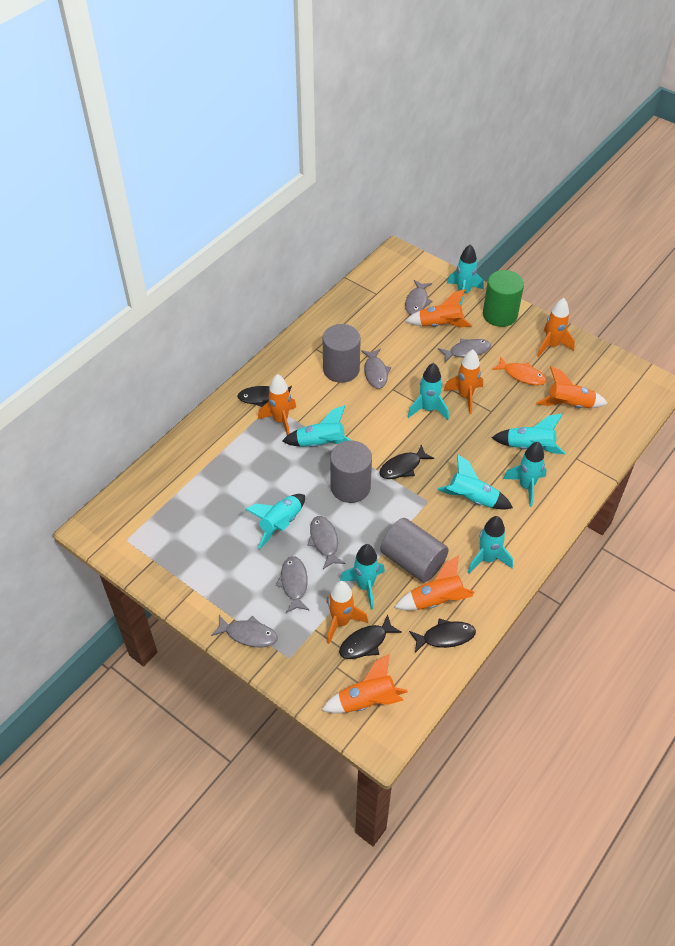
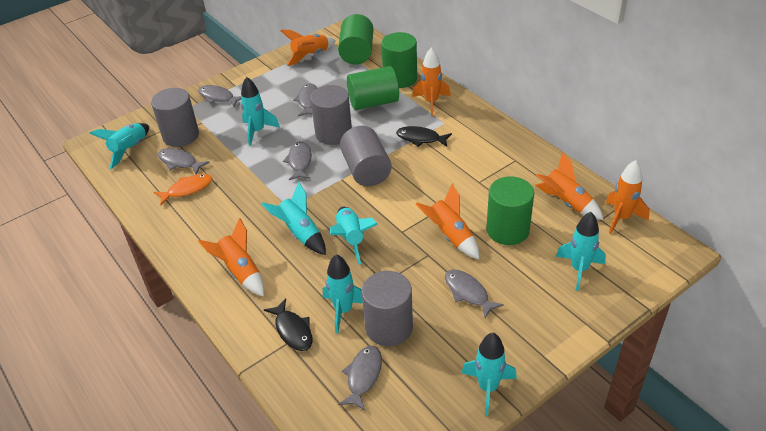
black fish: [237,386,292,407] [339,614,402,659] [379,444,434,479] [409,619,476,653] = 4 -> [264,299,313,351] [396,126,452,147] = 2
green cylinder: [483,270,524,327] = 1 -> [338,14,373,64] [347,66,399,110] [381,32,417,88] [486,176,534,245] = 4
grey cylinder: [323,324,361,383] [330,440,372,503] [380,518,449,582] = 3 -> [151,88,199,147] [310,85,352,145] [340,126,392,186] [362,271,413,346] = 4
orange rocket: [258,374,296,435] [322,654,408,713] [326,581,368,644] [394,555,474,610] [405,289,472,327] [444,350,483,414] [536,366,608,408] [537,298,575,357] = 8 -> [198,218,264,297] [280,30,336,66] [412,47,451,116] [416,184,479,259] [535,152,604,220] [606,160,650,234] = 6
turquoise rocket: [245,494,305,549] [282,405,352,447] [340,544,385,609] [407,363,449,420] [437,454,513,510] [447,244,484,307] [468,516,513,573] [492,413,565,454] [503,442,547,507] = 9 -> [89,123,149,169] [241,77,280,146] [261,182,326,255] [323,254,363,334] [330,207,378,265] [461,333,517,416] [556,212,606,291] = 7

